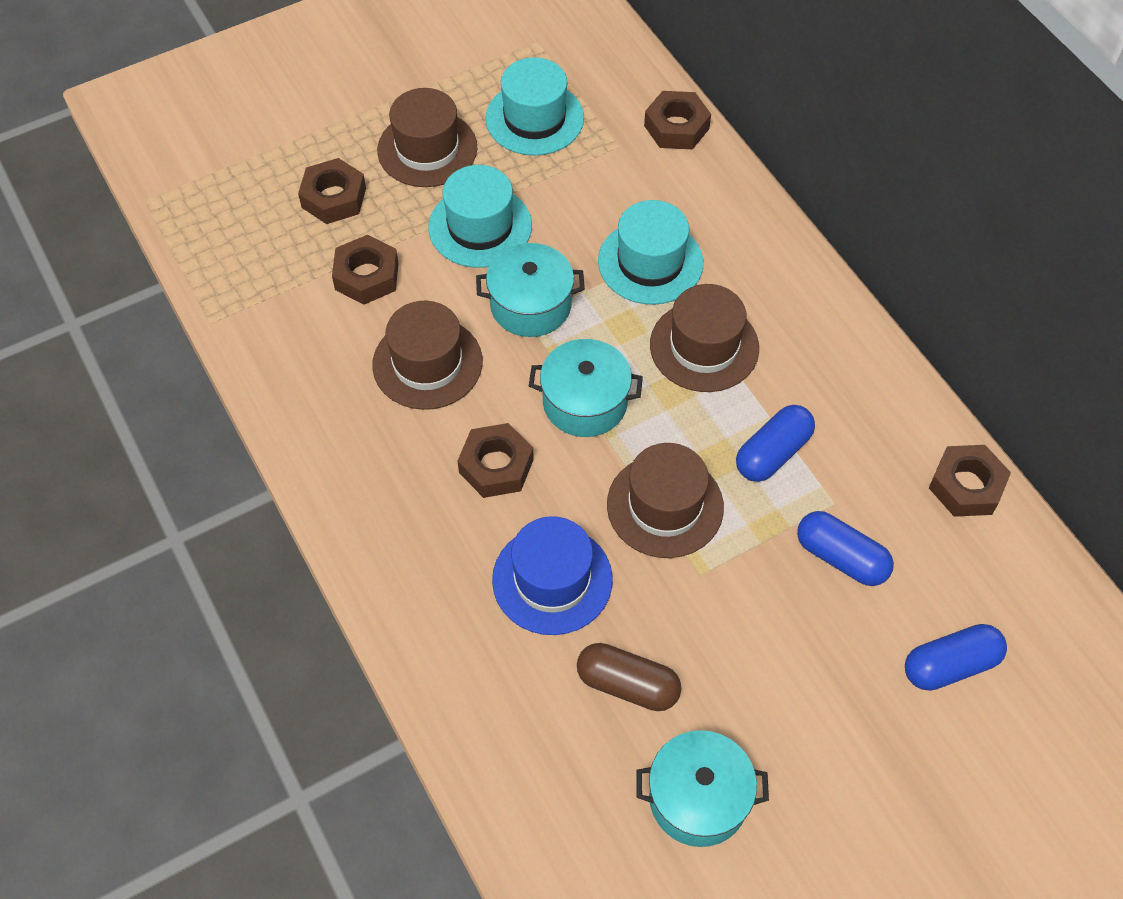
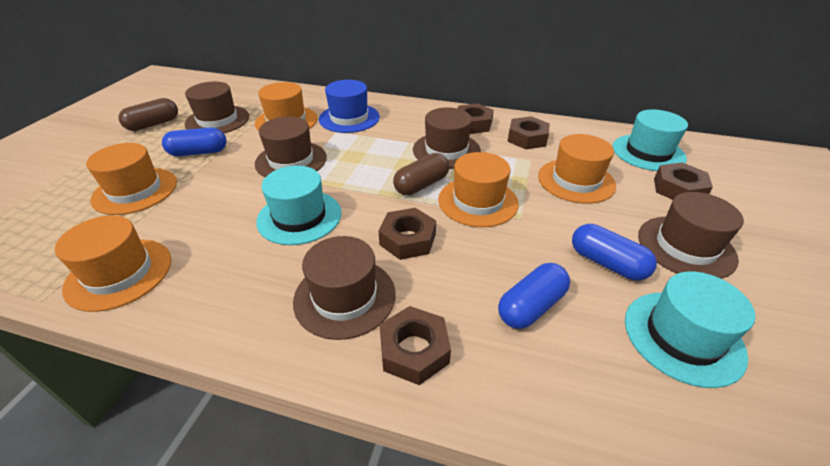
brown capsule: [577,643,681,711] = 1 -> [118,98,178,131] [393,153,449,195] = 2
brown hat: [372,301,483,410] [377,88,477,187] [607,443,724,558] [650,284,759,392] = 4 -> [185,82,249,133] [255,116,327,177] [293,236,396,340] [413,107,481,169] [638,192,744,279] = 5
orange hat: none = 0 -> [55,215,171,312] [86,143,177,215] [255,82,318,131] [438,152,519,227] [538,134,616,204] = 5
turquoise pot: [476,243,585,337] [529,339,643,437] [636,730,769,847] = 3 -> none = 0

